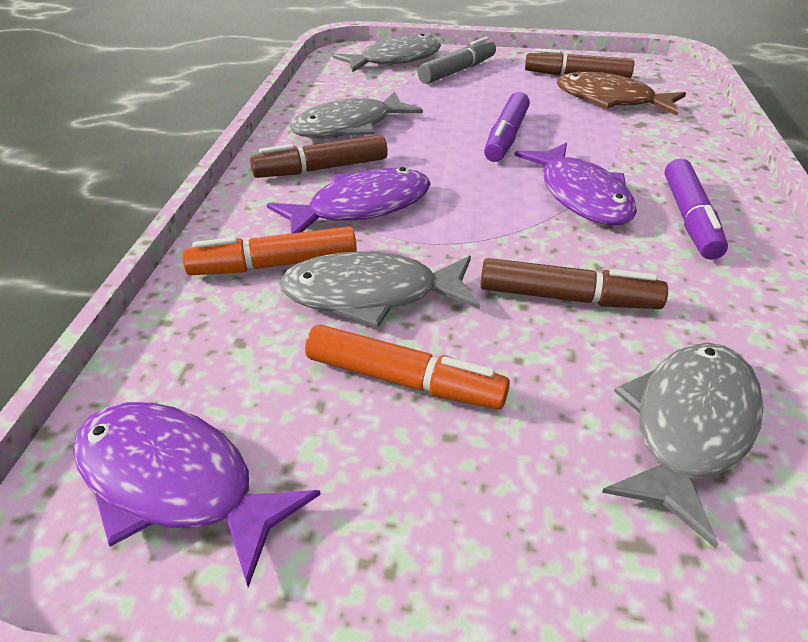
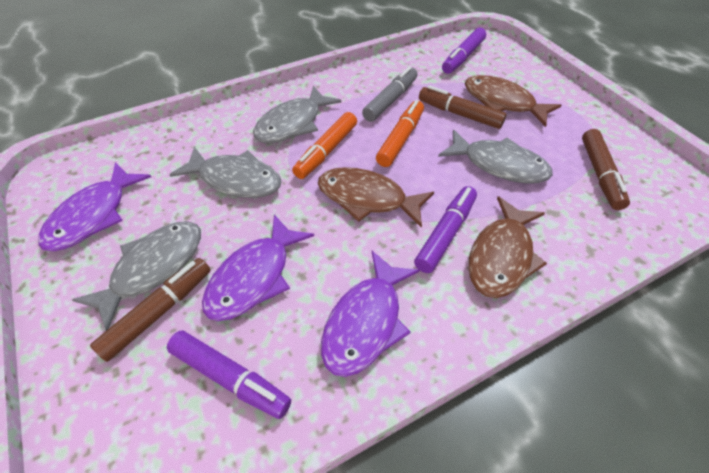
brown fish: [557,72,686,115] = 1 -> [318,167,434,228] [465,75,561,127] [468,196,547,298] = 3
purple marker: [484,92,530,162] [665,159,728,260] = 2 -> [167,331,291,419] [414,186,477,273] [442,28,486,74] = 3

